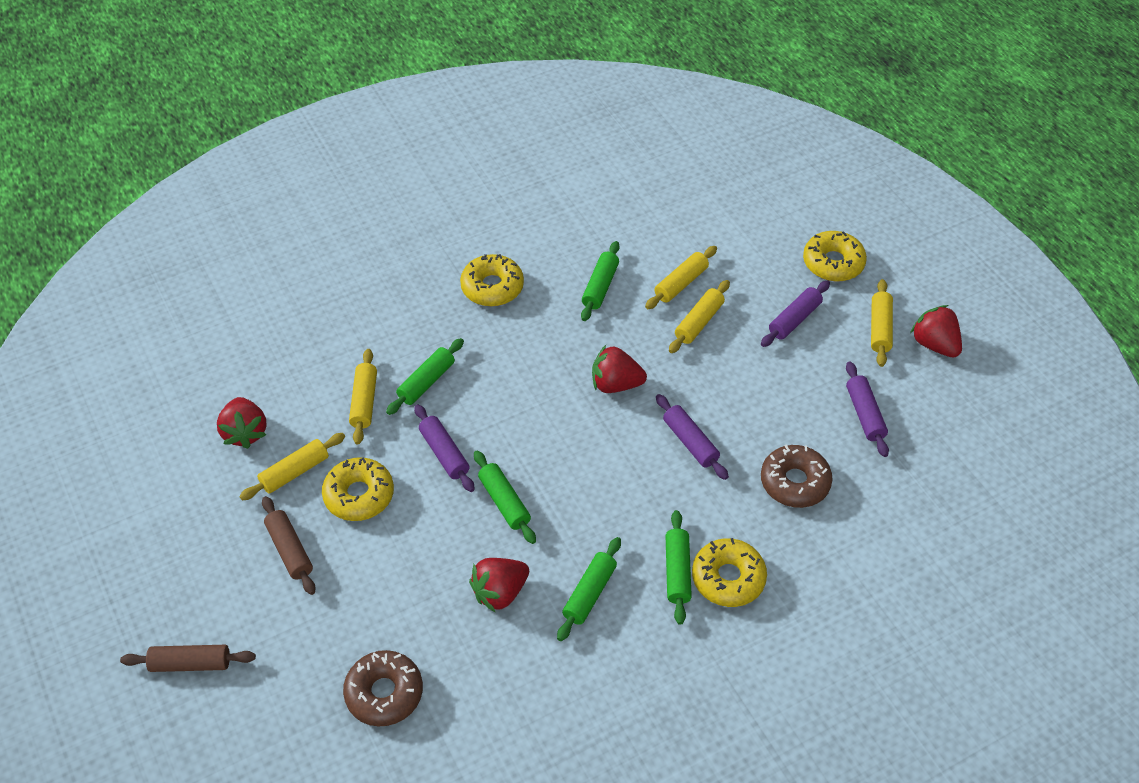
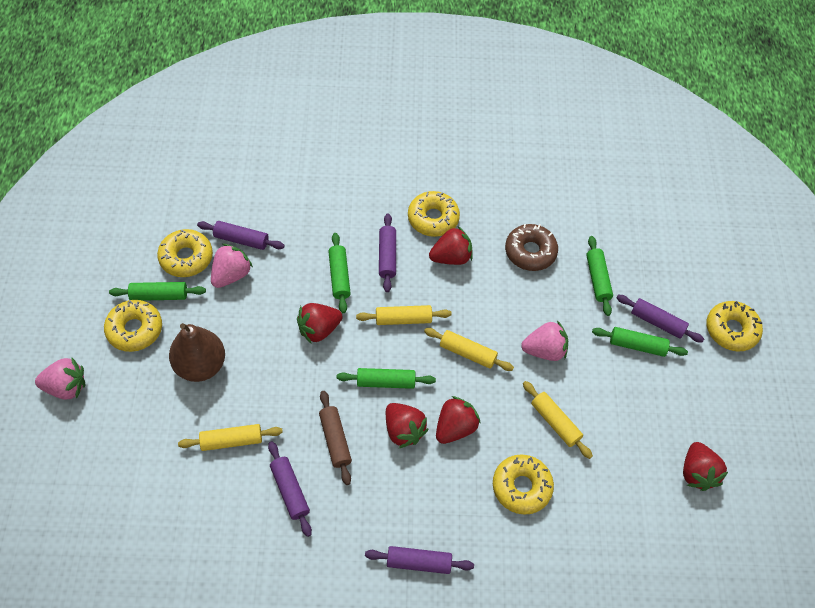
brown donut: [343,650,423,727] [761,444,833,508] = 2 -> [505,224,558,271] = 1
brown pear: none = 0 -> [169,323,225,382] = 1
brown rolling pin: [120,645,256,672] [262,496,316,595] = 2 -> [319,391,352,485] = 1
pink strawberry: none = 0 -> [35,358,85,400] [211,244,253,288] [521,320,568,361] = 3
purple rolling pin: [414,404,475,492] [656,394,729,480] [761,280,830,347] [846,361,889,457] = 4 -> [197,221,285,250] [268,441,312,537] [365,546,474,574] [379,213,396,292] [616,295,704,343] = 5
red strawberry: [217,397,267,449] [469,558,529,613] [592,345,647,393] [910,305,962,358] = 4 -> [297,303,343,344] [386,403,429,448] [429,226,473,265] [436,396,481,444] [683,442,728,491] = 5
yellow donut: [322,457,394,521] [460,254,524,306] [692,538,767,607] [803,231,867,281] = 4 -> [104,300,162,352] [157,229,213,277] [408,191,460,237] [493,455,554,515] [706,301,763,351] = 5
yellow rolling pin: [239,433,345,500] [349,349,377,444] [645,246,717,309] [669,280,730,353] [871,279,893,367] = 5 -> [178,424,283,451] [356,305,451,325] [424,328,514,371] [523,381,593,459] = 4

